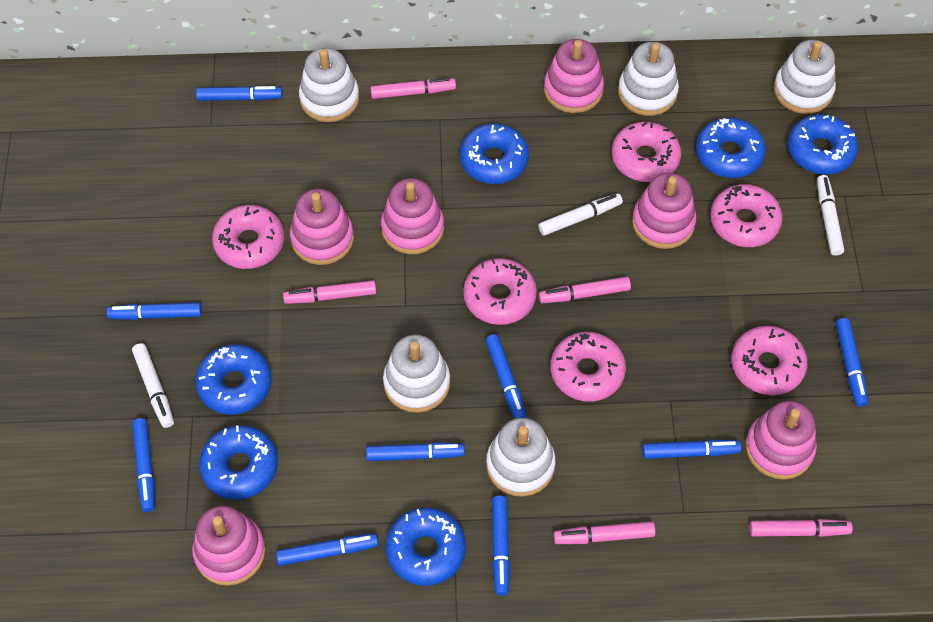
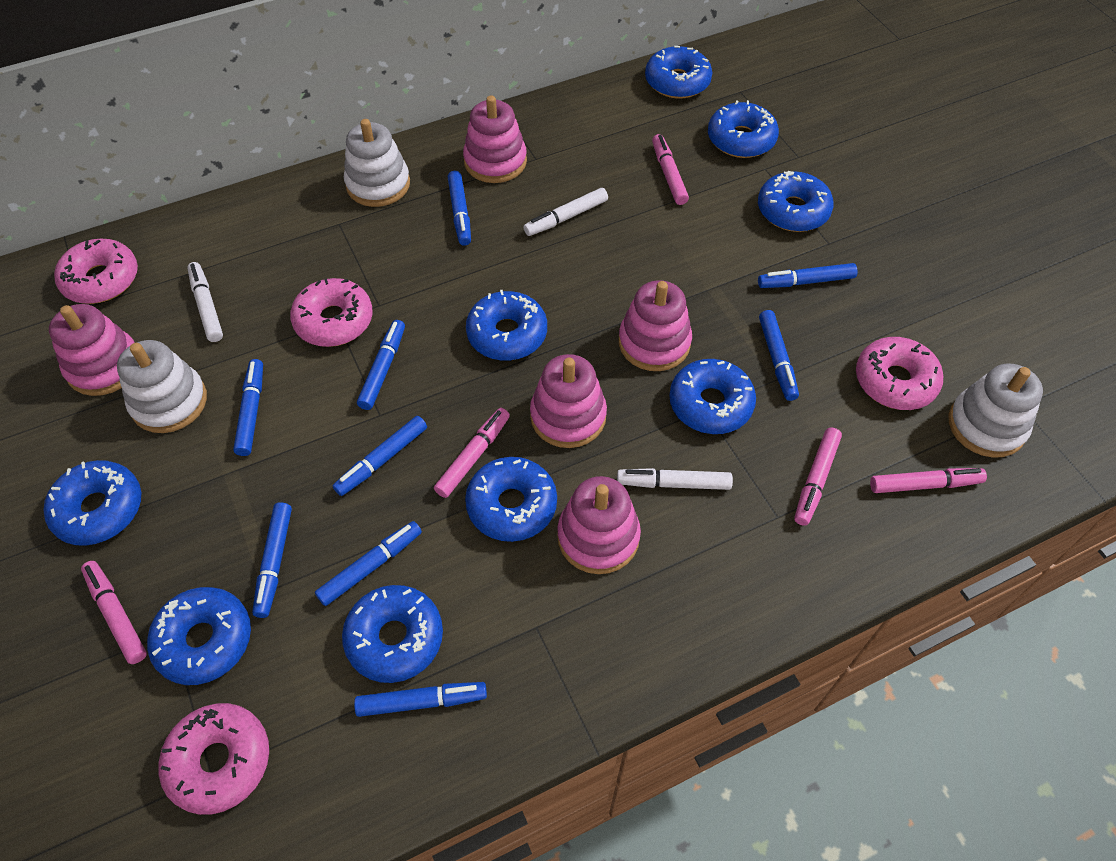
blue donut: [195,344,272,415] [199,425,278,500] [386,508,466,586] [460,123,529,184] [696,117,766,178] [788,114,858,175] = 6 -> [44,460,141,546] [147,587,251,685] [342,585,443,683] [465,457,557,542] [466,290,547,361] [645,46,712,99] [669,359,756,434] [708,100,779,158] [758,171,834,232] = 9
pink donut: [212,205,284,269] [463,258,537,325] [550,332,626,402] [612,121,681,182] [710,184,783,247] [731,326,808,395] = 6 -> [54,239,138,304] [158,703,269,815] [290,278,373,347] [856,337,943,410] = 4
pink stacking toy: [192,506,266,586] [290,189,354,265] [381,178,444,254] [544,39,604,113] [632,173,696,249] [746,401,817,479] = 6 -> [49,304,135,396] [463,96,527,183] [530,354,607,448] [557,476,641,574] [619,280,692,371] = 5
white stacking toy: [299,48,359,122] [383,334,450,413] [486,418,556,497] [618,42,679,116] [774,40,836,114] = 5 -> [117,340,207,433] [344,119,410,207] [949,364,1043,458] = 3

